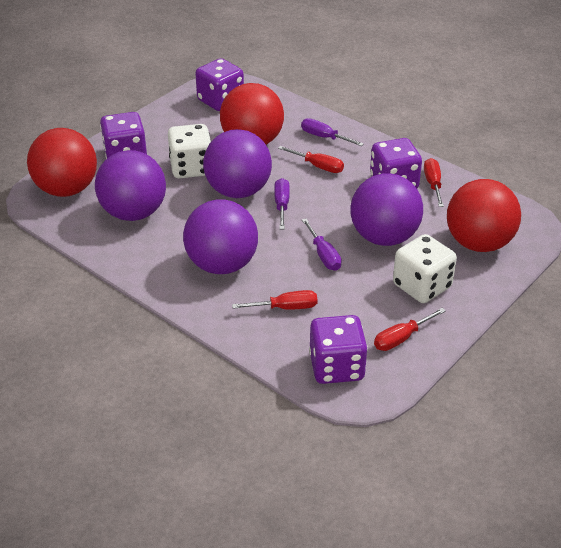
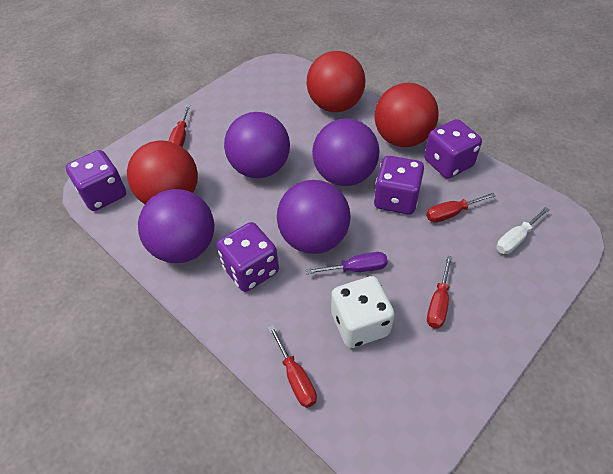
purple screwdriver: [274,178,290,229] [301,118,364,146] [302,219,342,271] = 3 -> [306,252,388,274] = 1
white dice: [168,124,211,178] [393,234,457,303] = 2 -> [331,276,395,348] = 1
white screwdriver: none = 0 -> [496,207,550,254] = 1

